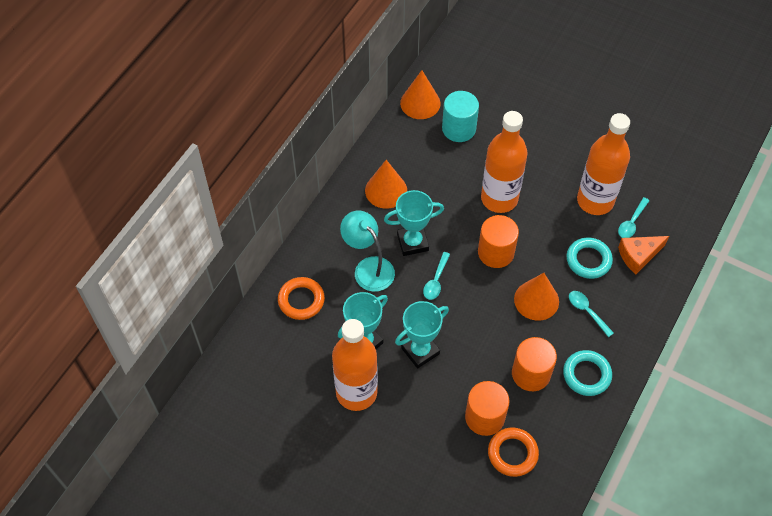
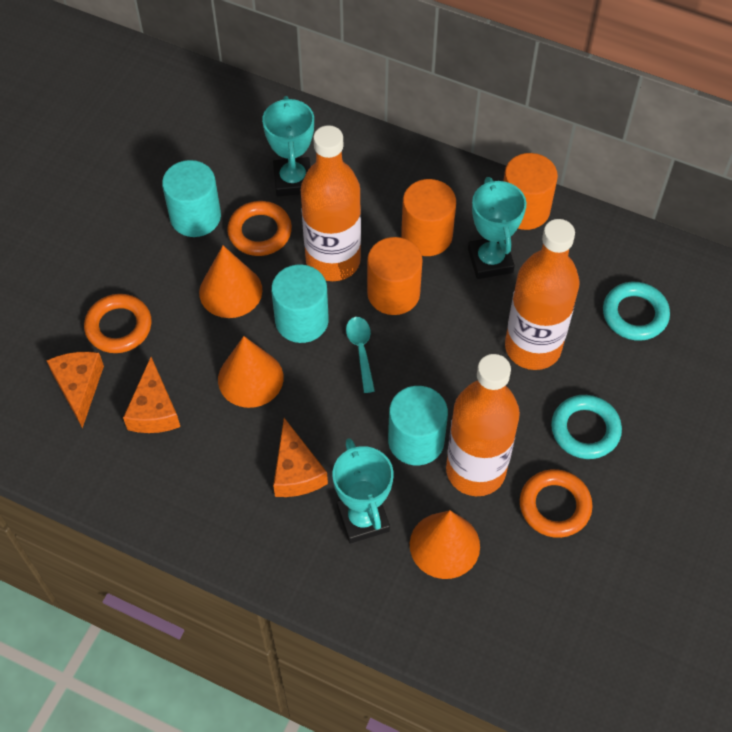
orange cheese: [618,236,669,274] = 1 -> [47,352,104,428] [123,357,180,433] [273,418,328,497] = 3
orange ring: [278,277,325,320] [488,428,539,477] = 2 -> [84,294,152,353] [227,201,292,256] [520,469,593,538] = 3
turquoise cylinder: [442,91,479,142] = 1 -> [162,160,221,237] [271,264,329,343] [388,386,448,465] = 3
turquoise lamp: [340,210,395,292] = 1 -> none = 0
turquoise spoon: [423,252,450,300] [569,291,614,337] [618,197,650,238] = 3 -> [346,317,375,393] = 1

